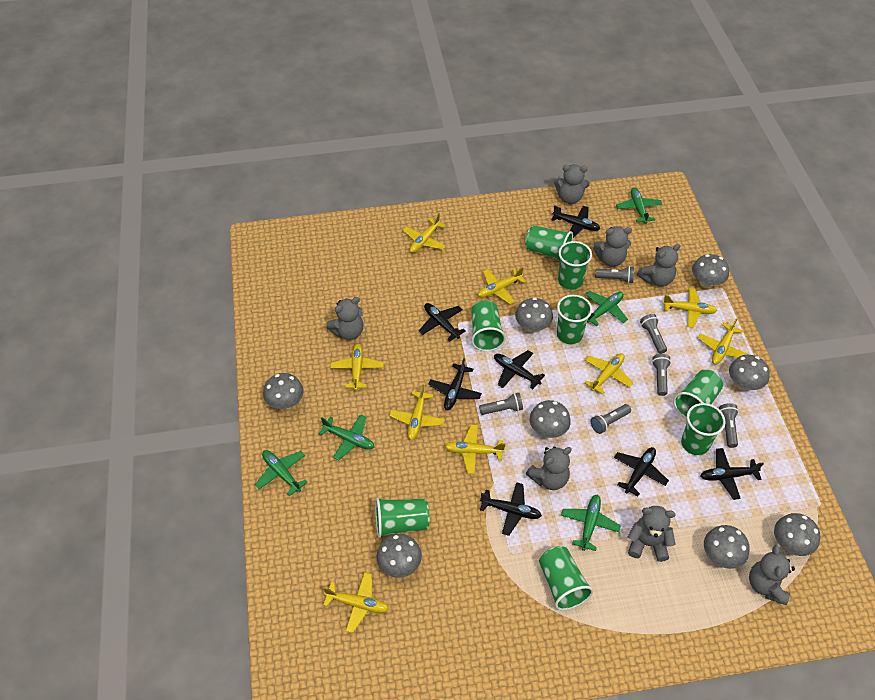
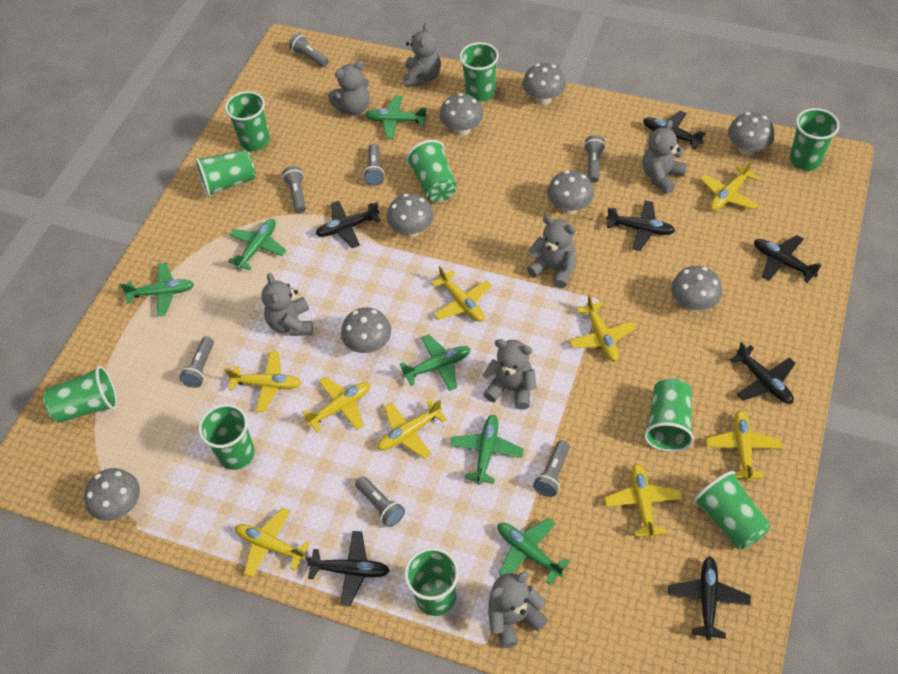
green cup: [375,498,429,538] [471,300,506,351] [525,225,573,260] [539,546,593,610] [557,295,592,344] [558,241,592,290] [673,370,723,419] [681,403,725,455] = 8 -> [43,366,117,423] [195,149,256,197] [198,404,255,470] [225,91,270,151] [404,547,459,616] [406,140,457,202] [460,42,499,102] [644,378,694,452] [693,471,771,550] [789,108,840,171] = 10
green plane: [255,450,308,496] [319,414,374,460] [561,495,621,551] [585,291,628,326] [616,187,662,224] = 5 -> [120,263,194,317] [228,219,286,271] [365,95,427,139] [400,334,470,391] [450,415,524,485] [497,518,570,585] = 6
grey flashlight: [479,393,523,415] [591,404,631,434] [595,266,634,283] [640,314,667,354] [652,354,671,396] [719,403,739,448] = 6 -> [180,336,214,388] [282,166,306,213] [289,33,329,67] [355,476,405,527] [363,144,385,186] [533,440,570,497] [584,135,606,183] = 7

